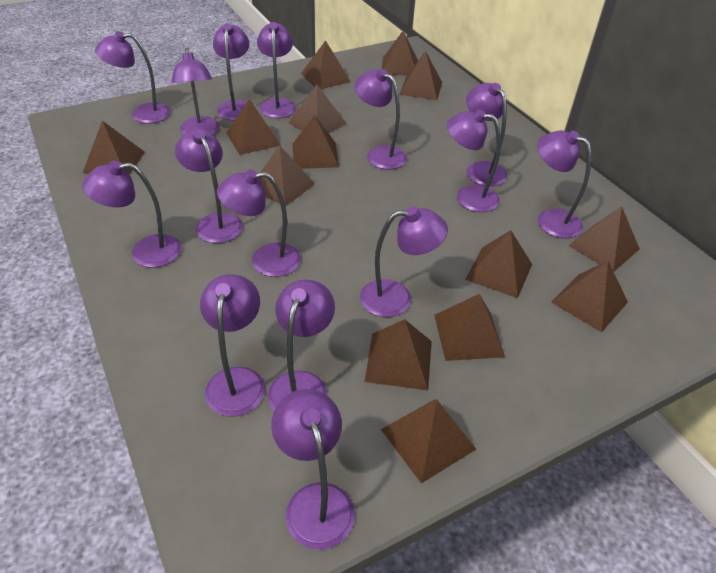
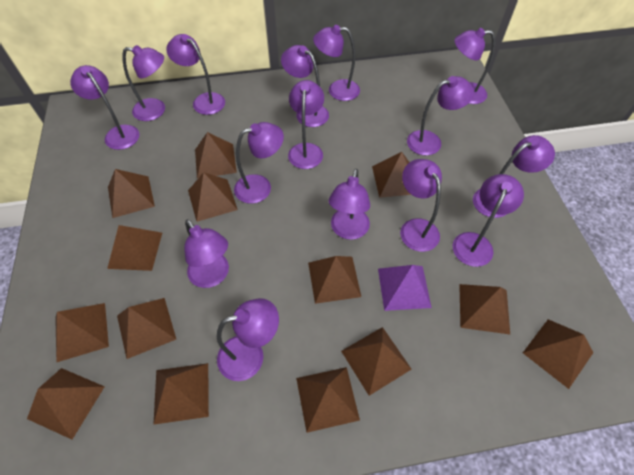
purple pyramid: none = 0 -> [378,265,432,311] = 1

